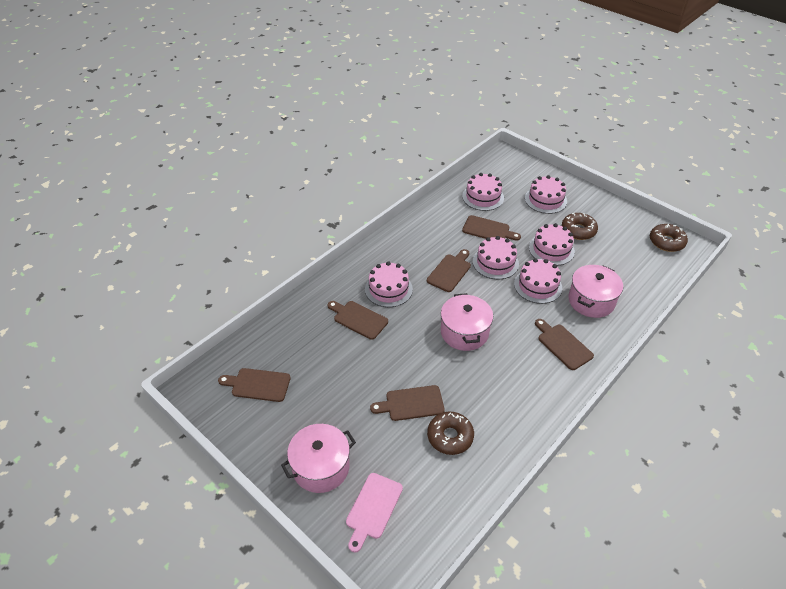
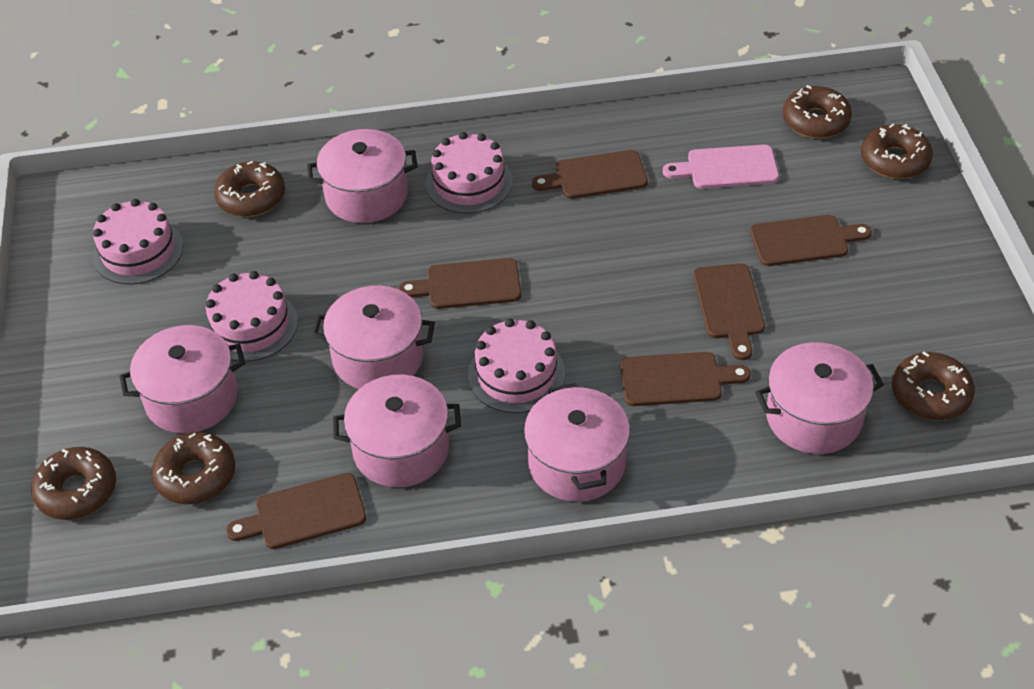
brown donut: [427,412,474,455] [562,213,598,240] [650,224,688,252] = 3 -> [31,447,116,520] [152,432,235,504] [214,161,285,217] [783,85,852,139] [861,124,933,179] [892,351,975,420] = 6
pink cake: [365,262,413,307] [462,173,504,211] [473,236,519,279] [514,258,562,304] [525,175,567,214] [529,223,575,266] = 6 -> [93,199,183,285] [204,271,298,362] [426,132,513,214] [468,318,565,413] = 4
pink pot: [281,424,356,493] [441,293,493,351] [568,265,623,318] = 3 -> [119,325,245,434] [307,129,418,223] [312,286,435,389] [333,375,461,487] [524,383,630,502] [755,342,884,454] = 6

